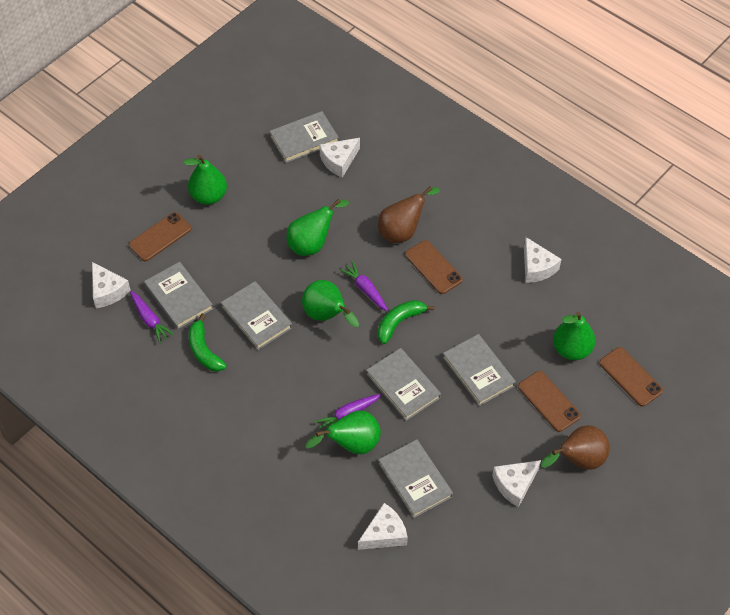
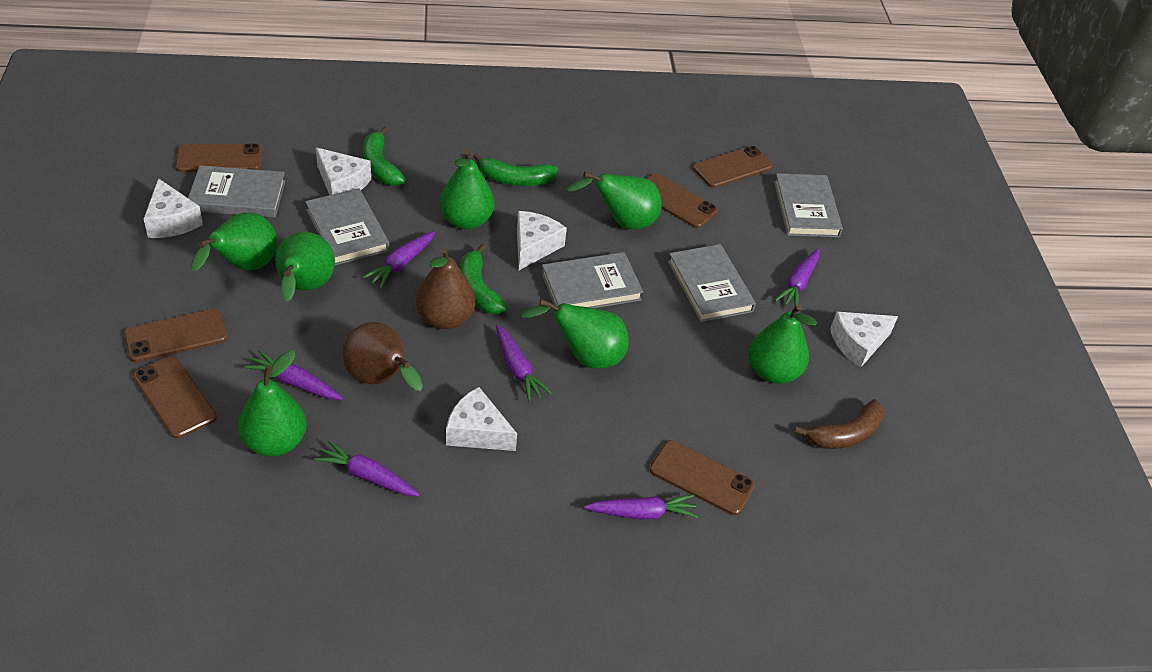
brown banana: none = 0 -> [794,399,884,449] = 1
brown phone: [129,212,191,261] [405,240,463,294] [518,371,581,432] [599,347,663,407] = 4 -> [124,309,228,362] [133,356,217,439] [175,143,263,172] [647,173,718,228] [650,440,755,515] [693,146,773,188] = 6
green banana: [189,314,227,372] [378,300,434,344] = 2 -> [363,127,406,186] [460,244,508,314] [473,153,558,186] = 3
green pear: [183,155,227,205] [287,199,349,256] [302,280,359,327] [305,410,381,454] [553,312,595,360] = 5 -> [191,212,277,271] [238,350,307,457] [275,232,335,302] [440,149,494,229] [520,299,629,369] [566,172,662,230] [749,304,817,384] = 7
grey book: [144,262,213,330] [221,281,292,350] [269,111,339,163] [366,348,441,421] [378,439,453,518] [443,334,516,406] = 6 -> [188,165,286,218] [305,188,390,265] [541,252,643,308] [668,244,756,322] [774,173,843,237] = 5
purple carrot: [130,291,174,343] [314,394,381,435] [339,261,388,311] = 3 -> [244,350,343,400] [314,440,419,496] [363,231,435,289] [496,325,552,402] [584,494,698,520] [775,249,819,307] = 6

